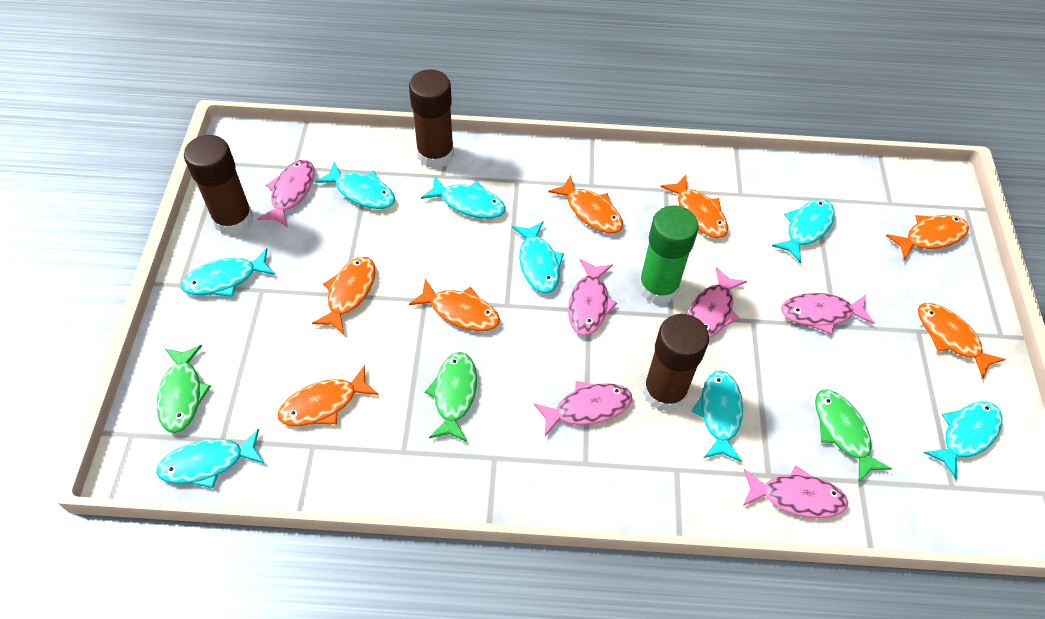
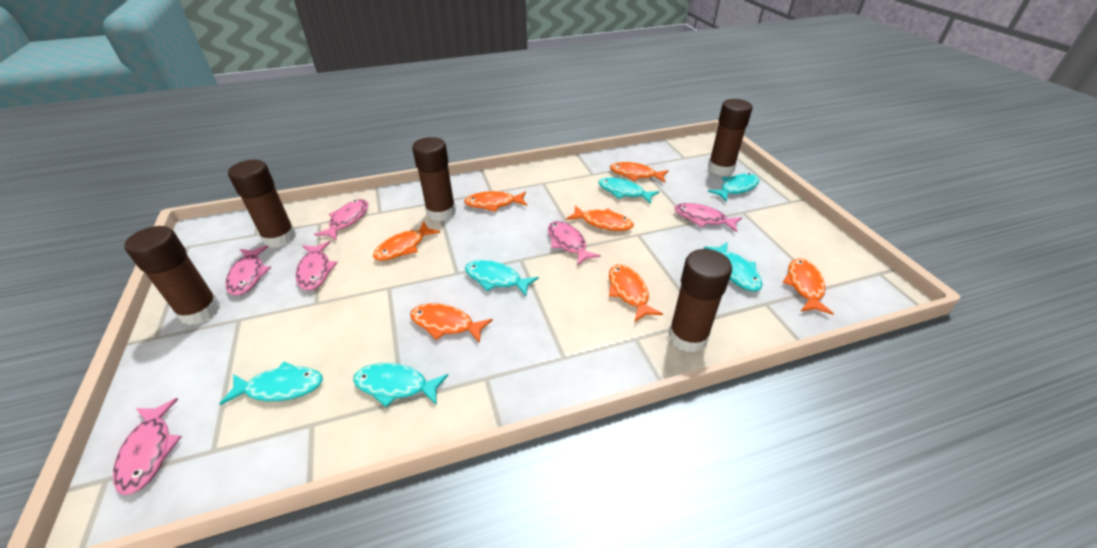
brown glue stick: [184,135,253,235] [409,69,454,169] [643,314,709,412] = 3 -> [124,226,220,325] [228,160,296,248] [412,137,456,221] [668,249,732,353] [708,99,752,176] = 5
green fish: [157,345,211,433] [425,352,477,442] [815,390,892,482] = 3 -> none = 0
green glue stick: [638,205,699,305] = 1 -> none = 0
turquoise fish: [156,429,264,488] [181,248,276,297] [315,162,395,209] [421,176,506,219] [512,221,564,293] [692,371,743,462] [772,199,835,263] [924,401,1002,479] = 8 -> [219,362,323,405] [353,363,448,407] [465,260,539,296] [598,178,659,204] [704,242,762,291] [708,173,759,202] = 6

